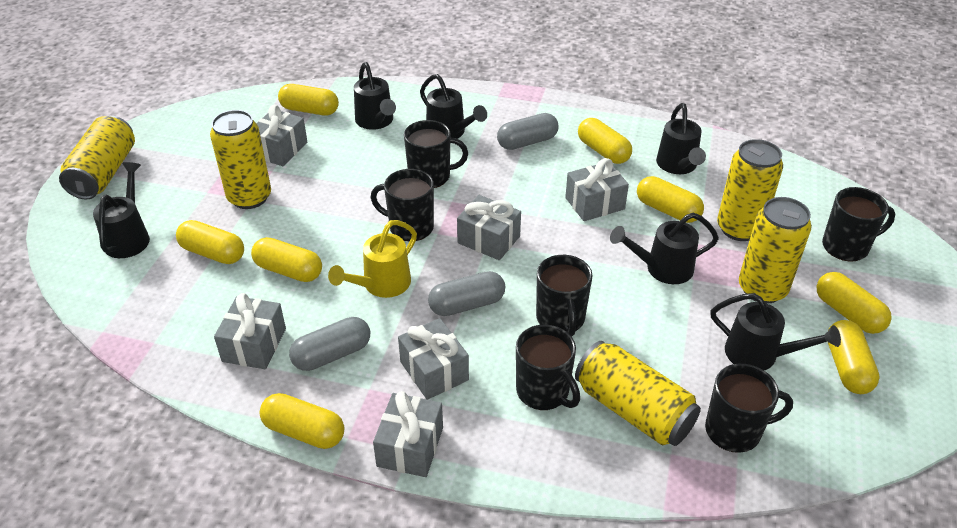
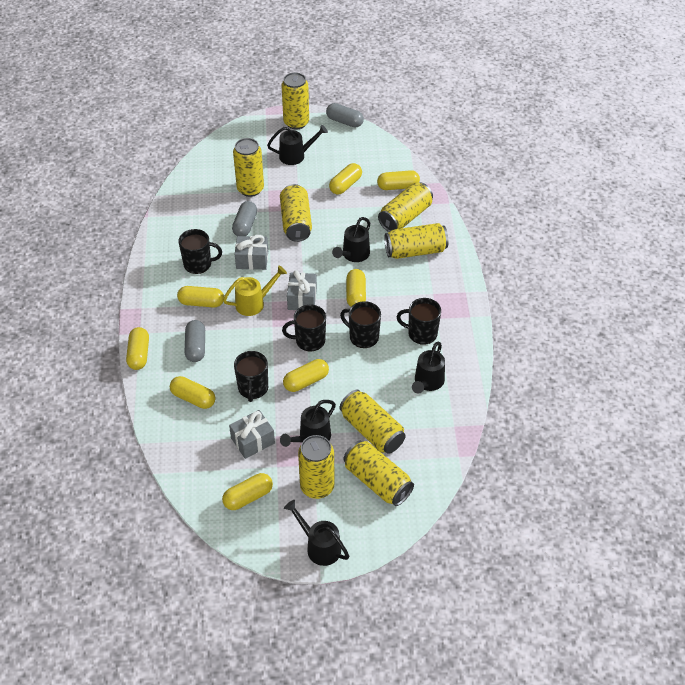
black mug: [371,169,434,242] [404,120,468,188] [516,324,580,410] [536,255,593,337] [705,364,793,453] [822,187,895,261] = 6 -> [178,229,222,274] [234,351,268,402] [282,305,326,352] [340,301,381,348] [397,298,441,345] = 5
black watering can: [93,162,150,258] [354,62,396,130] [420,74,487,139] [610,213,719,284] [656,103,706,174] [710,293,841,370] = 6 -> [267,125,328,165] [280,400,336,447] [284,500,349,566] [332,217,370,262] [412,342,445,394] = 5
grey gift: [214,293,286,369] [257,105,307,166] [373,391,443,477] [398,318,469,400] [457,195,521,260] [565,158,629,221] = 6 -> [229,410,275,459] [235,235,268,270] [287,270,317,310] = 3
yellow can: [59,116,135,200] [210,110,271,209] [575,341,701,446] [717,139,783,241] [739,197,812,304] = 5 -> [233,138,264,197] [280,184,312,242] [281,72,309,130] [298,435,335,499] [340,390,406,454] [343,441,414,506] [378,182,433,232] [384,223,448,259] = 8

